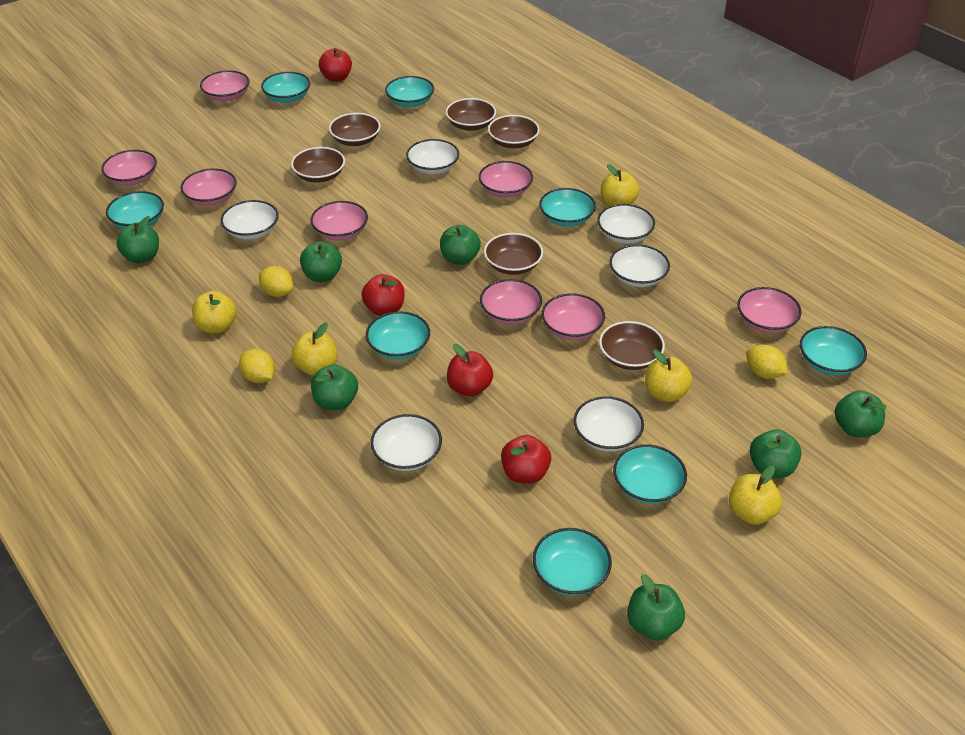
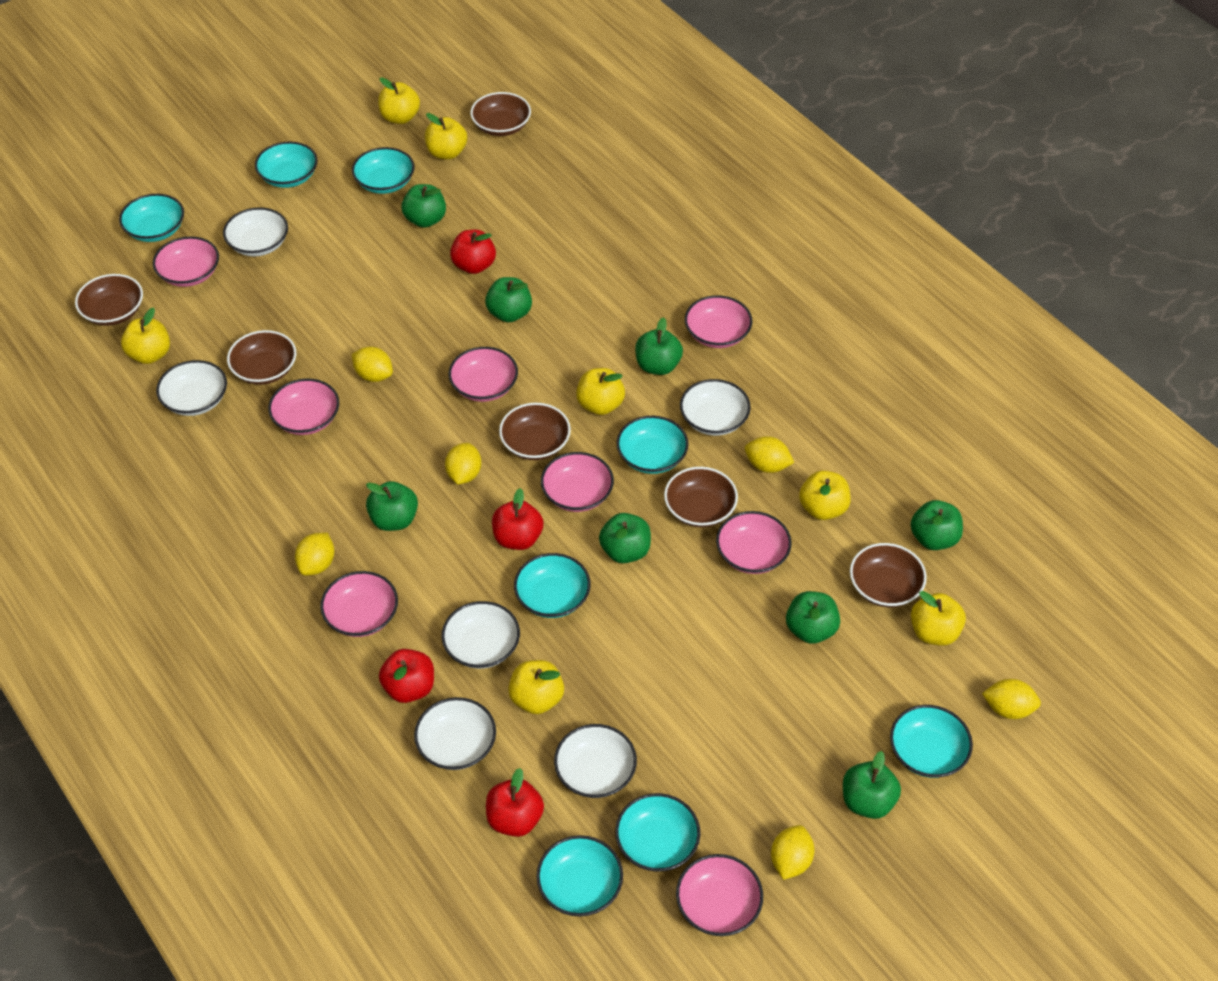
green apple: [117,216,159,263] [300,241,342,282] [311,364,358,410] [440,225,481,265] [627,574,685,640] [750,429,802,478] [834,390,887,437] = 7 -> [366,481,418,531] [401,184,446,228] [485,277,532,322] [599,513,651,563] [635,317,683,375] [786,591,840,644] [843,751,901,819] [911,500,963,550] = 8
yellow apple: [192,291,237,333] [292,323,338,376] [601,164,639,206] [645,350,692,402] [728,466,782,525] = 5 -> [121,307,170,364] [378,77,420,124] [425,113,467,159] [508,660,564,714] [576,368,625,415] [799,470,851,520] [911,591,966,646] = 7
yellow lemon: [239,348,275,383] [259,266,294,297] [746,345,788,379] = 3 -> [295,533,334,575] [352,347,393,382] [445,443,481,485] [745,436,794,473] [771,825,815,880] [982,679,1041,719] = 6

